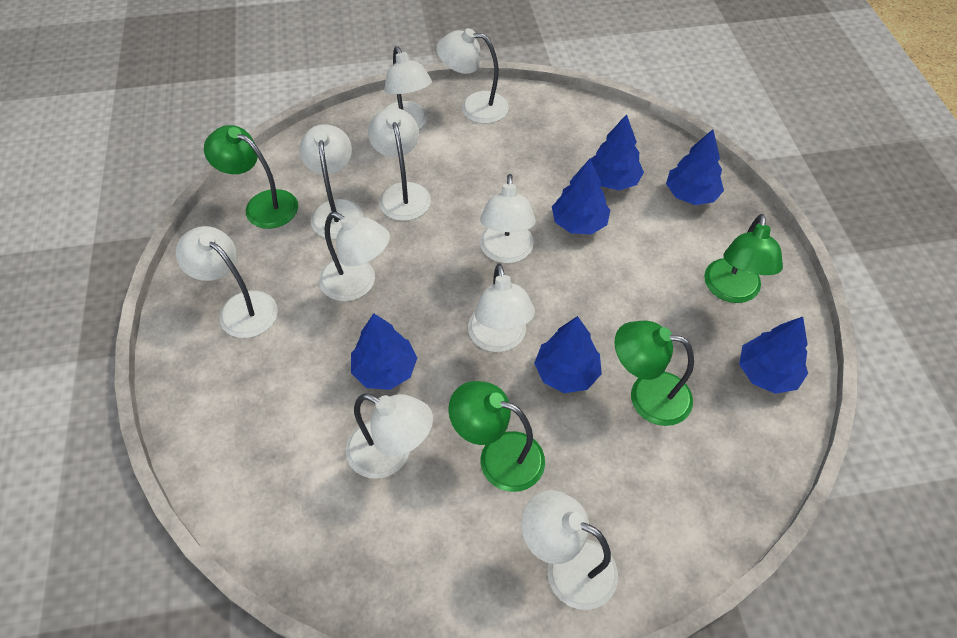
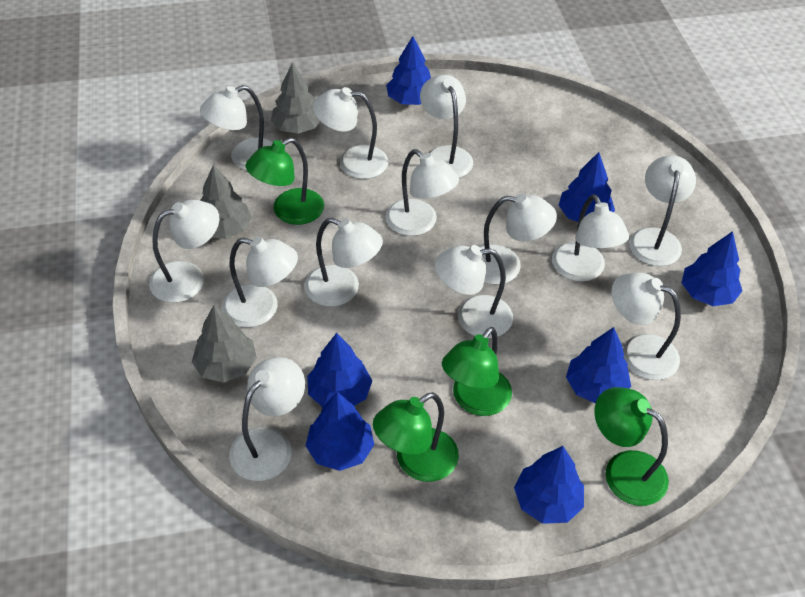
blue tree: [351,313,417,390] [534,316,602,393] [552,159,610,235] [591,114,644,190] [666,129,724,205] [739,317,808,394] = 6 -> [306,392,374,471] [307,333,372,407] [386,36,431,105] [514,446,584,524] [559,152,615,222] [566,327,631,404] [682,231,742,306] = 7
grey tree: none = 0 -> [192,305,257,382] [200,165,252,239] [271,63,320,134] = 3
white lamp: [176,226,278,338] [299,124,364,239] [319,212,390,301] [346,393,433,479] [368,107,431,221] [384,46,432,130] [436,28,509,124] [468,264,535,352] [480,174,536,263] [521,490,618,610] = 10 -> [149,200,219,303] [200,85,273,171] [222,237,298,327] [229,357,305,481] [304,218,383,307] [313,87,388,179] [386,149,459,236] [420,75,473,178] [435,245,513,338] [480,193,557,285] [552,194,629,282] [611,272,681,380] [629,155,696,266] = 13

